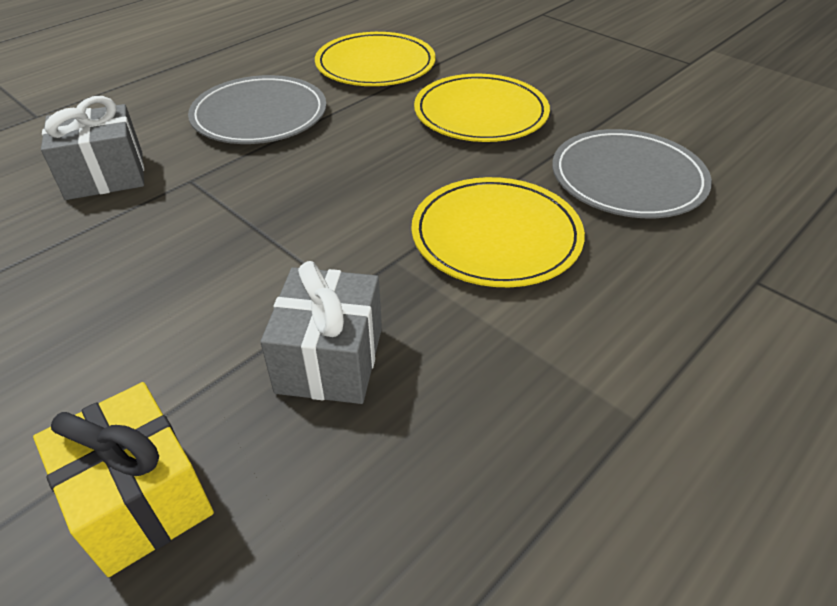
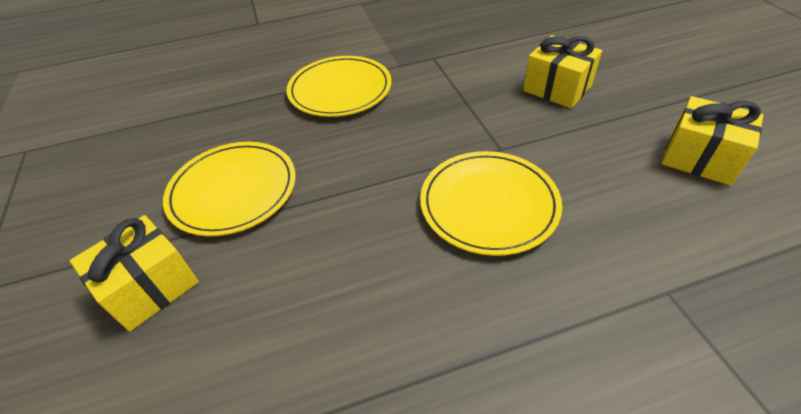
grey gift: [41,96,144,200] [260,261,382,404] = 2 -> none = 0
grey plate: [188,75,326,144] [552,129,712,218] = 2 -> none = 0
yellow gift: [33,382,214,577] = 1 -> [70,215,199,332] [523,35,602,108] [661,96,763,186] = 3

